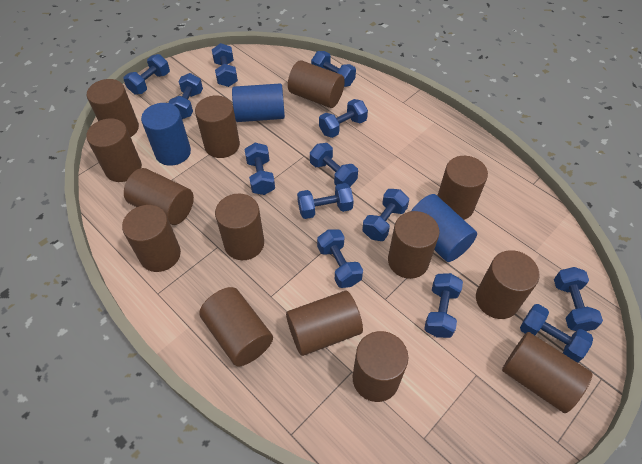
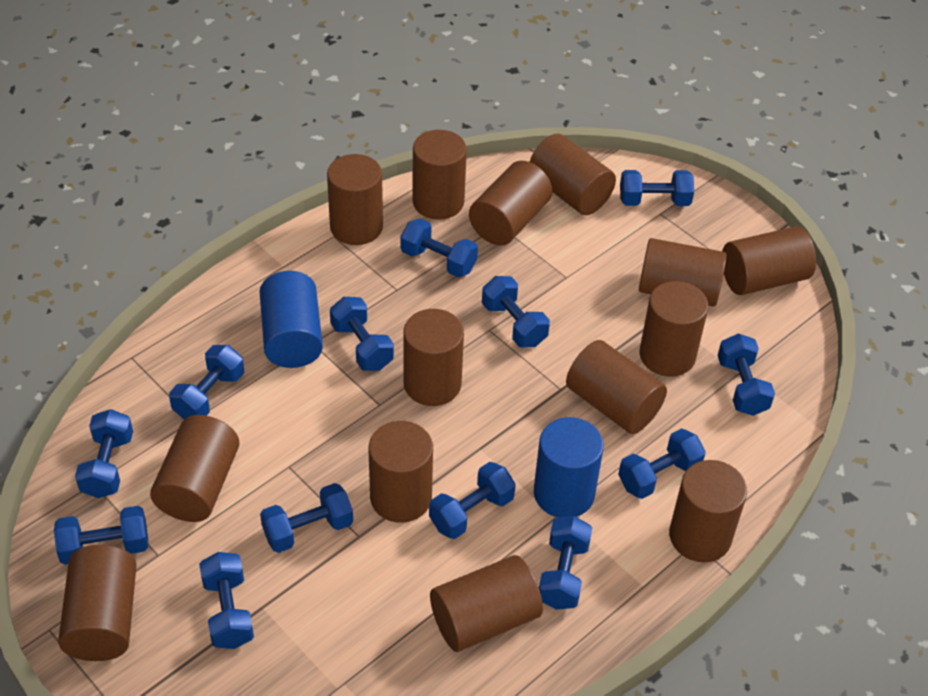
blue cylinder: [141,103,191,166] [232,83,285,122] [411,194,477,262] = 3 -> [259,271,323,368] [534,417,604,518] = 2

